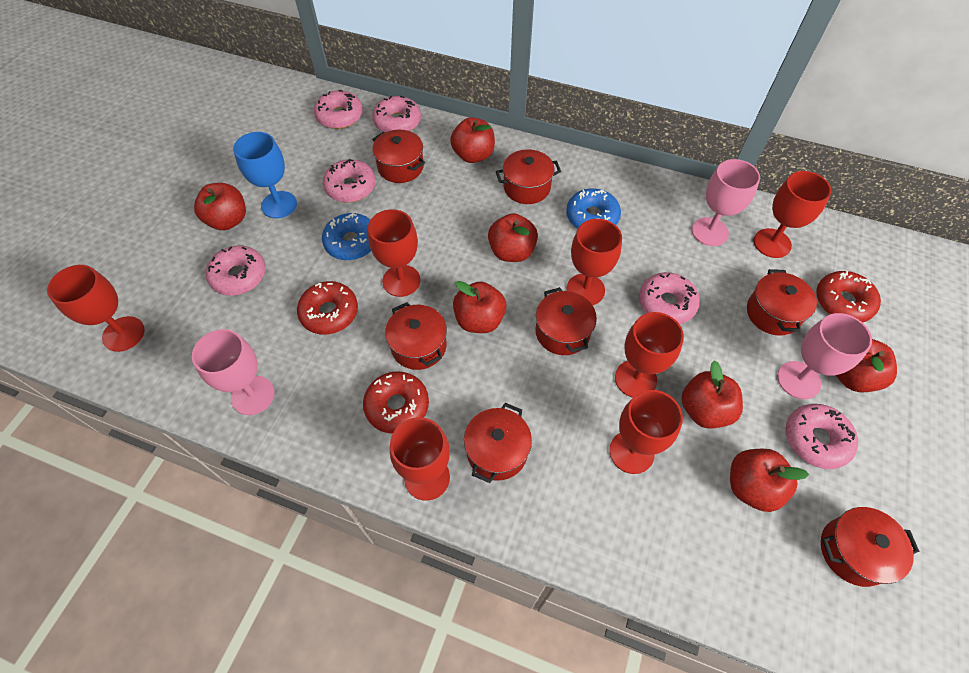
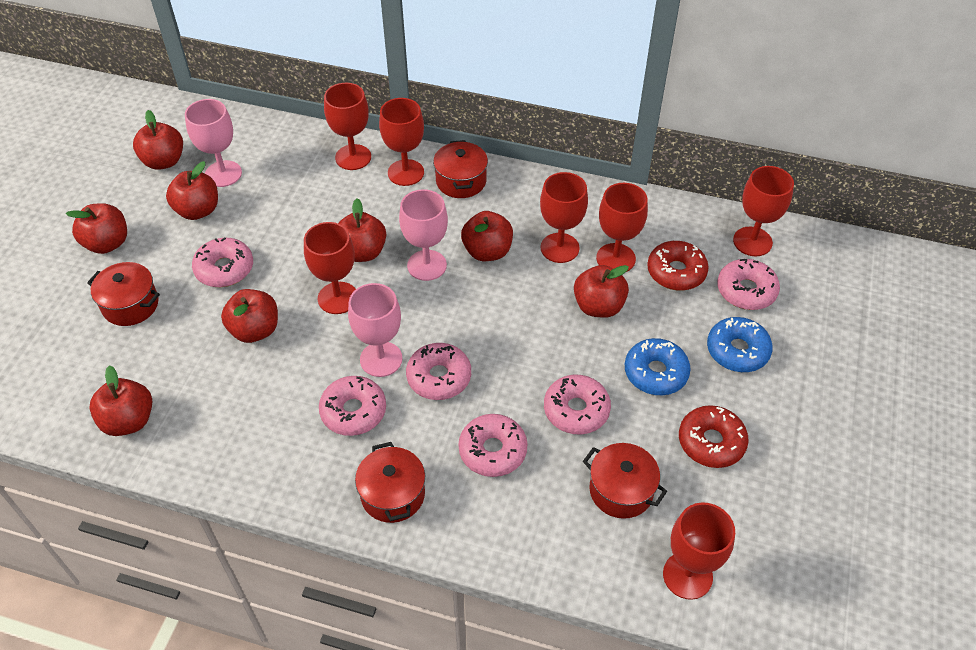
blue goblet: [233,132,297,218] = 1 -> none = 0
red apple: [194,183,246,230] [450,117,495,163] [453,281,507,333] [488,213,538,262] [681,361,743,428] [730,449,809,512] [836,339,897,392] = 7 -> [66,203,127,254] [89,365,152,436] [133,110,183,170] [166,161,218,220] [221,289,278,343] [338,199,386,262] [461,211,513,261] [574,265,629,318] = 8
red donut: [297,281,358,335] [363,371,429,434] [816,271,881,322] = 3 -> [647,241,709,291] [679,405,748,468] = 2
red pot: [372,130,425,183] [385,302,447,370] [464,403,532,483] [496,149,561,204] [535,287,597,355] [747,269,817,336] [821,507,919,587] = 7 -> [87,262,160,326] [355,442,425,523] [433,140,488,198] [583,443,667,519] = 4

